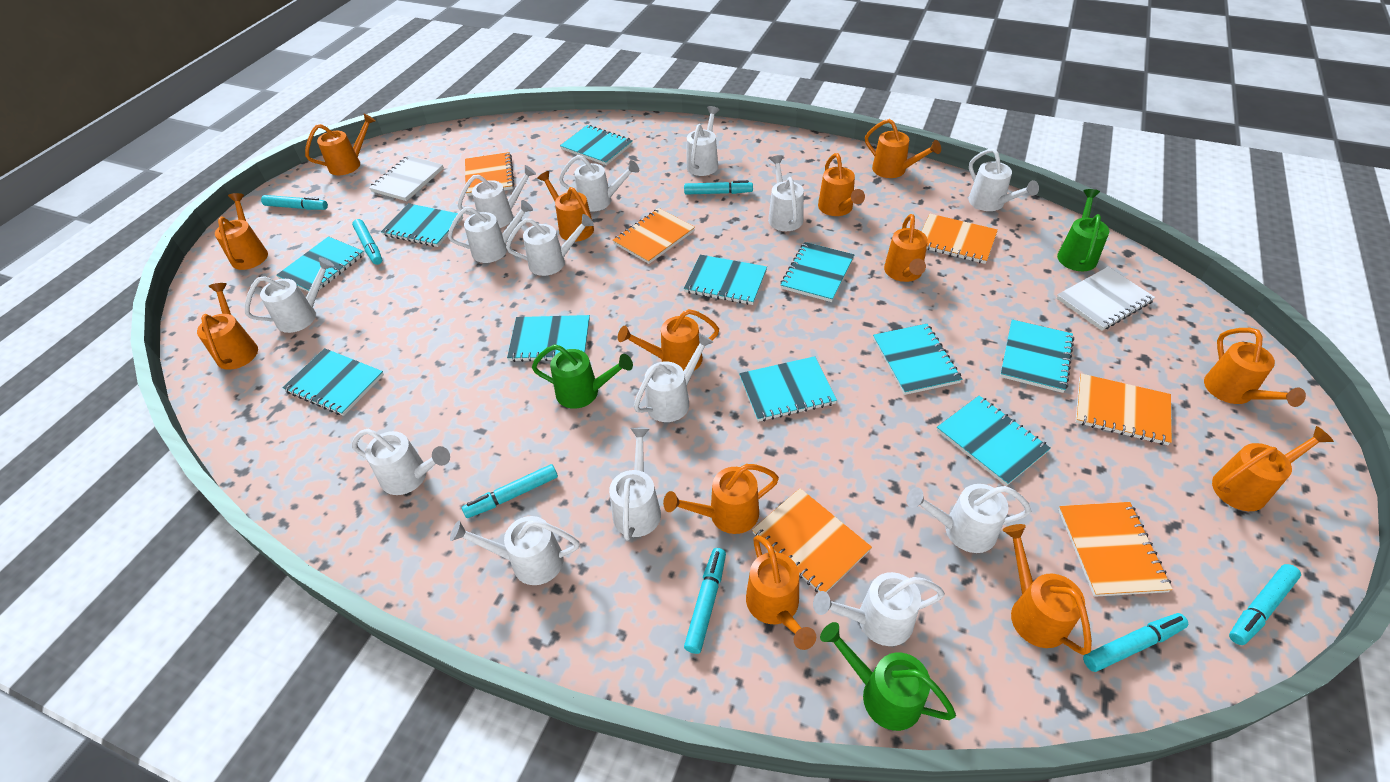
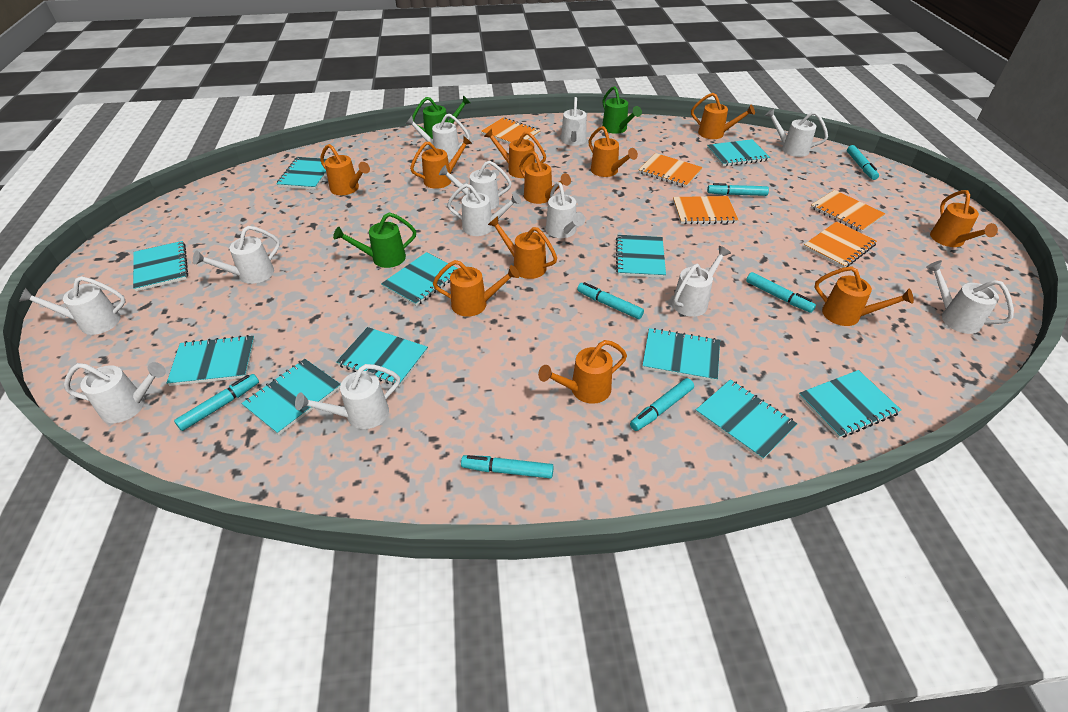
orange notebook: [465,152,514,196] [613,208,695,264] [752,488,872,593] [921,214,998,264] [1058,502,1173,597] [1076,373,1172,445] = 6 -> [481,117,541,144] [639,153,703,188] [673,196,738,224] [803,221,877,268] [811,190,885,233] = 5
orange watering can: [197,283,258,370] [215,193,268,270] [305,113,376,175] [537,171,594,242] [618,309,719,371] [663,464,779,534] [746,535,816,650] [818,153,865,216] [865,119,941,178] [884,214,928,282] [1003,524,1092,655] [1204,328,1306,407] [1212,426,1334,511] = 13 -> [320,144,370,195] [410,136,472,189] [433,260,519,317] [484,128,546,178] [488,216,557,279] [519,151,571,204] [538,340,627,404] [588,126,638,177] [691,93,755,139] [814,266,914,326] [930,190,998,247] = 11
white notebook: [369,156,444,201] [1057,267,1155,331] = 2 -> none = 0
white watering can: [245,257,334,333] [352,429,450,495] [448,200,533,263] [450,516,580,585] [458,165,536,228] [506,214,594,276] [559,155,639,212] [609,428,661,541] [634,333,713,422] [686,106,720,176] [768,155,804,231] [813,572,945,646] [906,484,1031,553] [968,148,1039,211] = 14 -> [19,276,126,335] [64,362,166,423] [193,226,280,284] [295,364,400,429] [406,114,470,160] [439,161,512,210] [447,184,521,236] [546,182,585,238] [561,97,587,146] [672,246,731,317] [765,108,828,157] [926,260,1014,334] = 12

